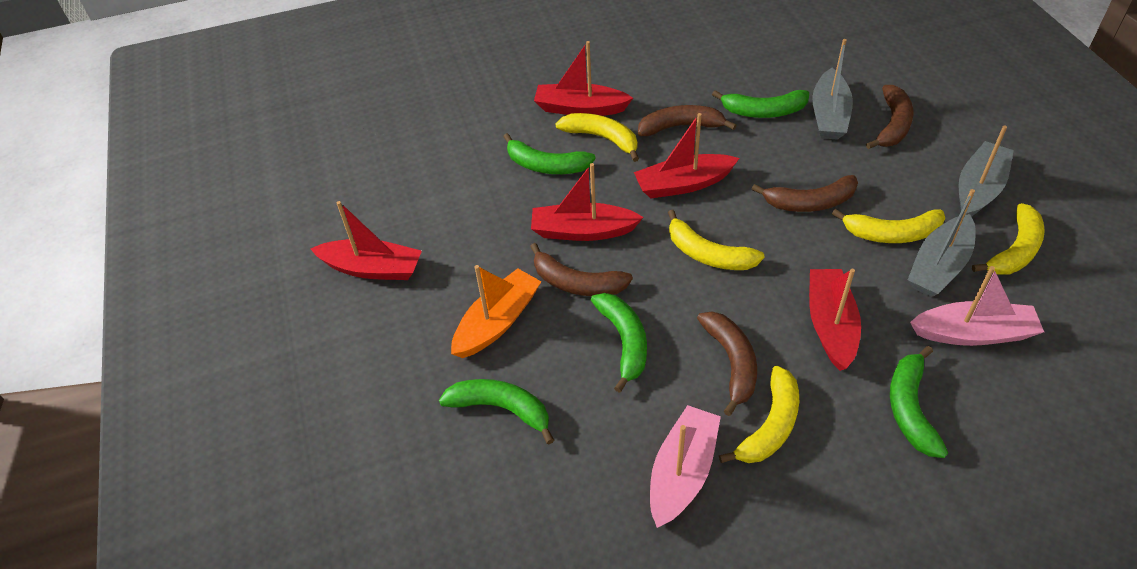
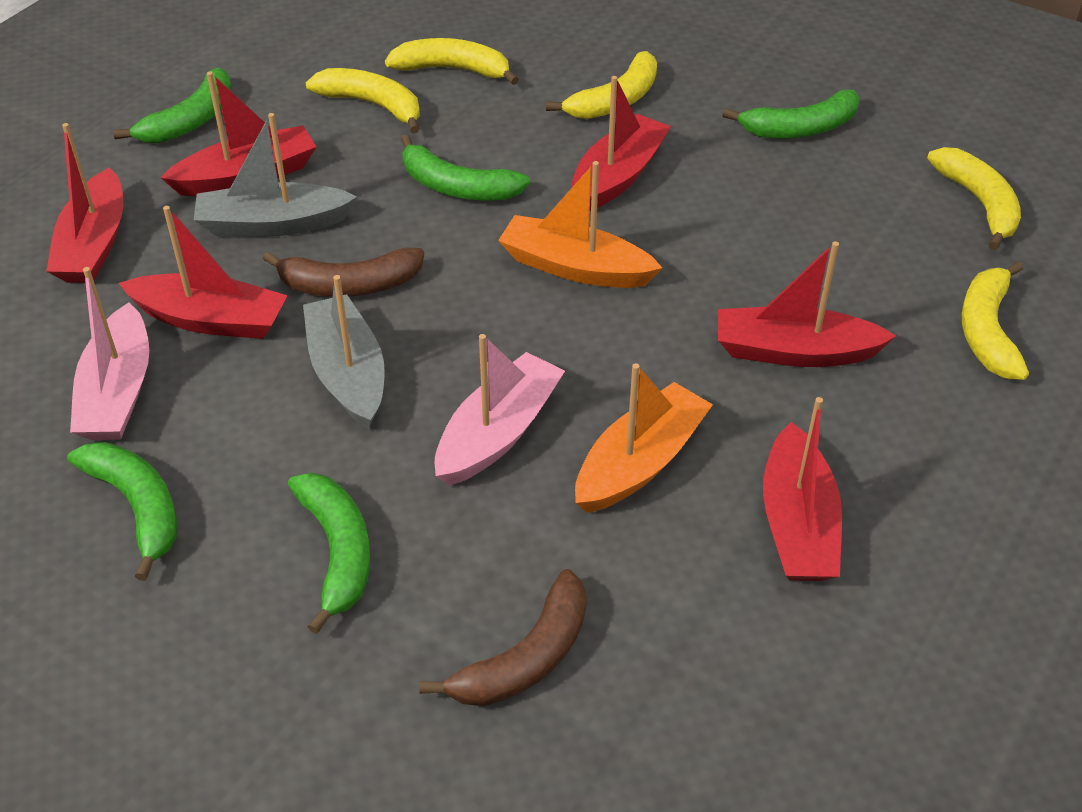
brown banana: [530,243,633,296] [638,105,737,136] [697,311,757,416] [752,175,858,212] [866,85,914,149] = 5 -> [263,248,424,297] [419,569,587,706] = 2
grey boat: [812,39,853,140] [908,189,976,297] [959,126,1014,217] = 3 -> [194,113,357,236] [303,275,385,429] = 2
orange boat: [451,265,541,358] = 1 -> [498,161,662,288] [575,363,713,513] = 2
red boat: [310,201,422,280] [531,163,643,241] [534,41,633,116] [634,113,740,198] [809,269,861,371] = 5 -> [46,123,123,283] [119,206,288,339] [160,71,316,196] [571,76,671,211] [718,241,896,367] [763,397,842,581] = 6

